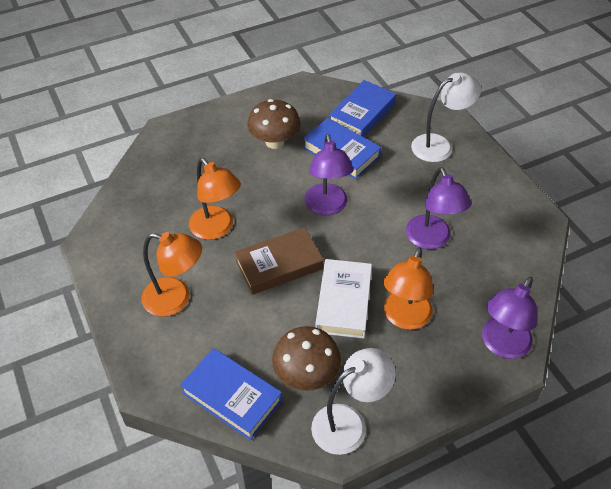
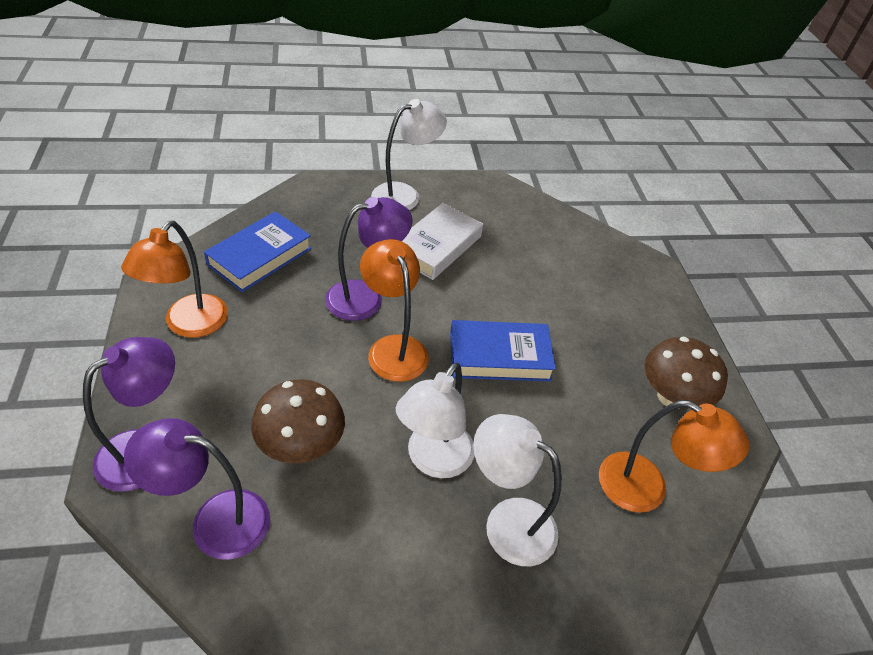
blue book: [180,348,282,440] [303,118,381,179] [329,80,396,137] = 3 -> [204,211,312,292] [450,320,556,382] = 2
brown book: [234,227,324,295] = 1 -> none = 0
white lamp: [311,348,396,455] [411,73,481,162] = 2 -> [371,99,447,210] [396,363,474,478] [473,414,562,566] = 3

